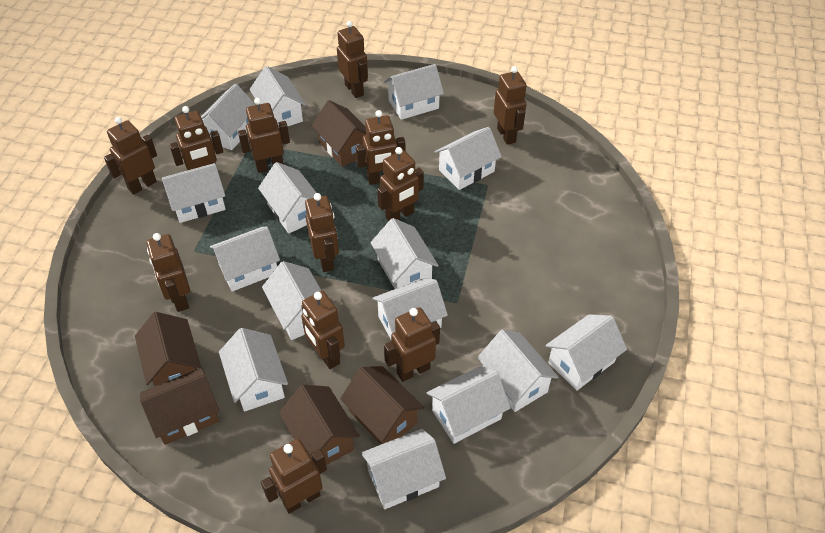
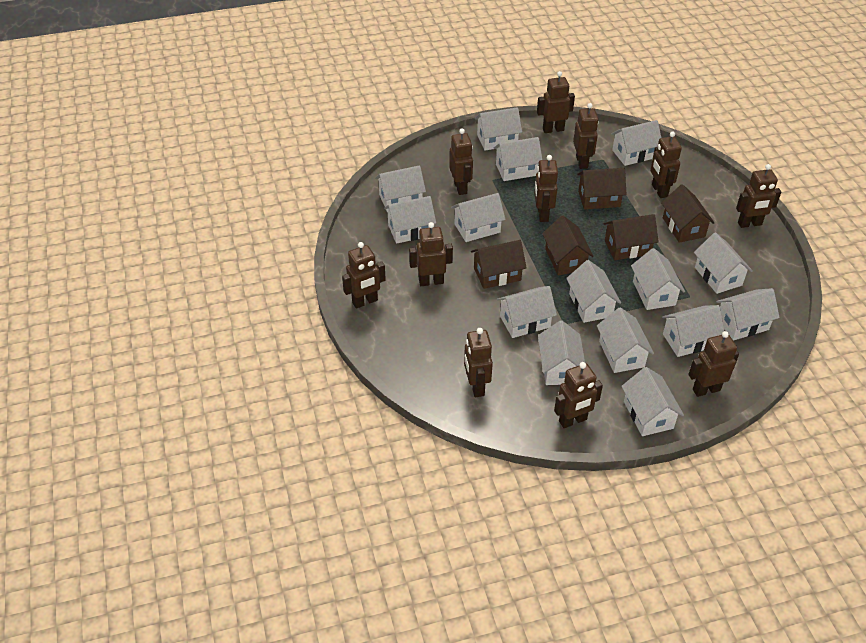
brown robot: [104,117,157,195] [146,233,190,312] [169,106,223,170] [238,98,290,173] [261,439,327,514] [301,291,345,369] [305,193,339,272] [337,21,368,98] [356,110,405,185] [377,147,424,221] [384,307,440,382] [494,66,526,145] = 12 -> [342,242,386,309] [409,222,453,286] [449,128,473,195] [464,328,493,397] [534,155,558,222] [537,71,575,133] [554,362,603,428] [573,103,599,169] [650,132,682,198] [689,331,739,397] [736,164,781,228] = 11

